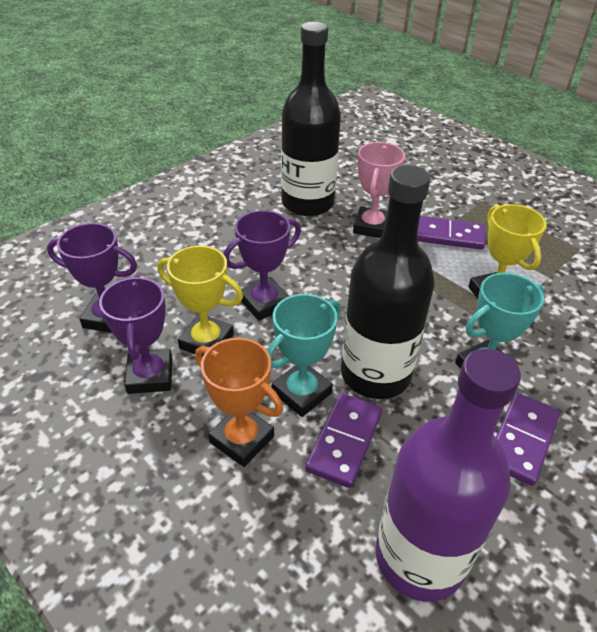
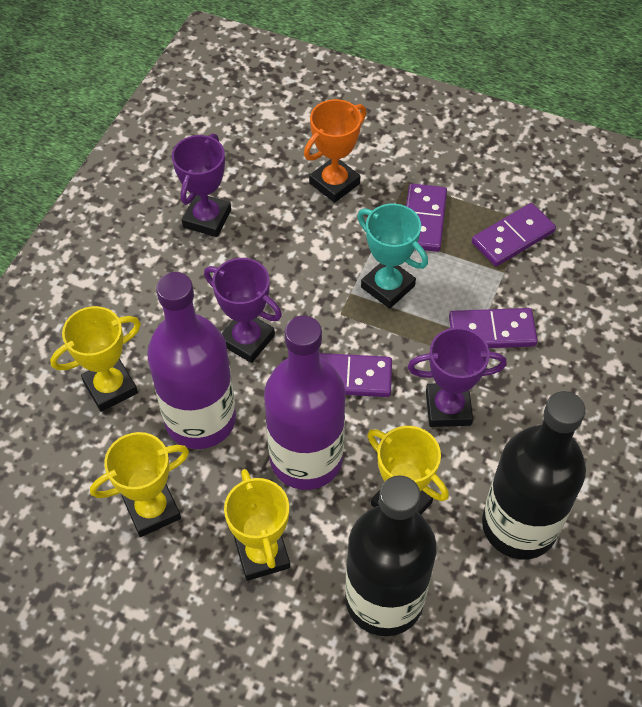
pink trophy: [353,142,405,238] = 1 -> none = 0
purple bottle: [375,349,521,602] = 1 -> [147,272,236,449] [264,316,345,490] = 2
purple domino: [305,393,382,488] [417,216,485,250] [496,393,560,486] = 3 -> [319,353,392,397] [406,183,447,252] [449,308,538,348] [472,203,556,266] = 4
turquoise trophy: [267,294,341,417] [455,273,544,369] = 2 -> [357,203,428,309] = 1
yellow trophy: [158,246,243,357] [468,204,547,299] = 2 -> [50,306,141,412] [90,432,189,537] [224,469,290,581] [367,426,449,515] = 4

